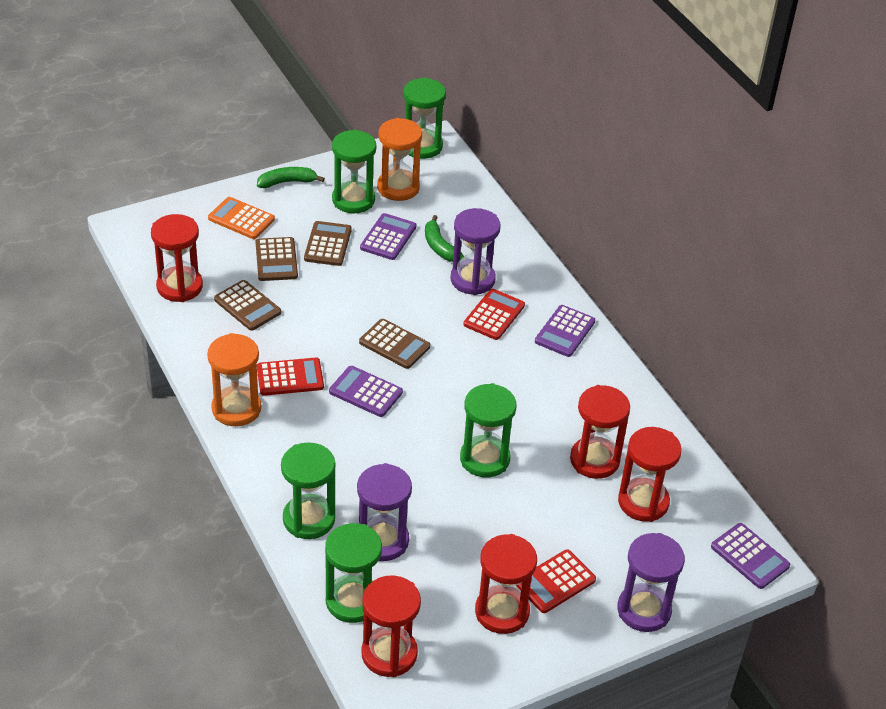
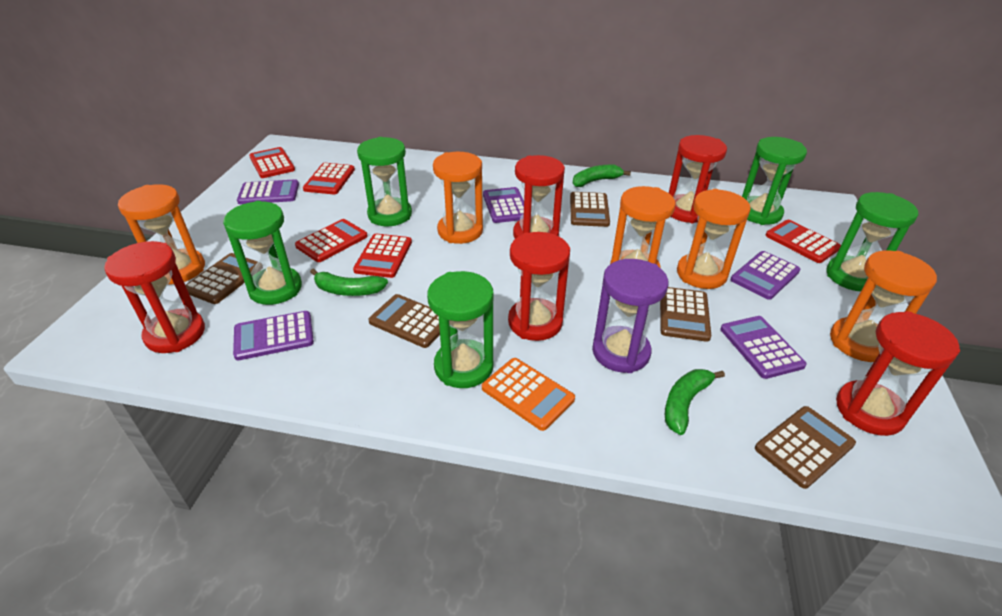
brown calculator: [214,280,281,331] [256,237,298,281] [304,221,352,266] [359,319,430,369] = 4 -> [185,253,258,304] [368,294,440,348] [570,192,610,227] [660,287,711,342] [755,406,856,489] = 5
green banana: [257,167,325,188] [425,215,464,262] = 2 -> [310,268,388,296] [573,165,631,187] [665,369,725,435] = 3
orange hourglass: [207,333,261,426] [377,118,422,201] = 2 -> [118,184,205,285] [433,152,483,244] [610,186,676,268] [677,189,751,289] [830,251,937,362] = 5
purple calculator: [329,366,403,417] [360,213,416,260] [535,305,595,357] [711,523,790,589] = 4 -> [233,311,314,360] [237,179,299,204] [483,187,524,223] [720,316,806,379] [731,251,800,300] = 5
purple hourglass: [357,463,412,561] [450,208,500,295] [617,533,685,632] = 3 -> [592,259,668,373] = 1
red calculator: [257,358,324,396] [463,289,525,340] [516,549,596,613] = 3 -> [249,147,295,178] [295,219,368,262] [303,163,355,194] [353,233,412,278] [766,220,841,263] = 5

